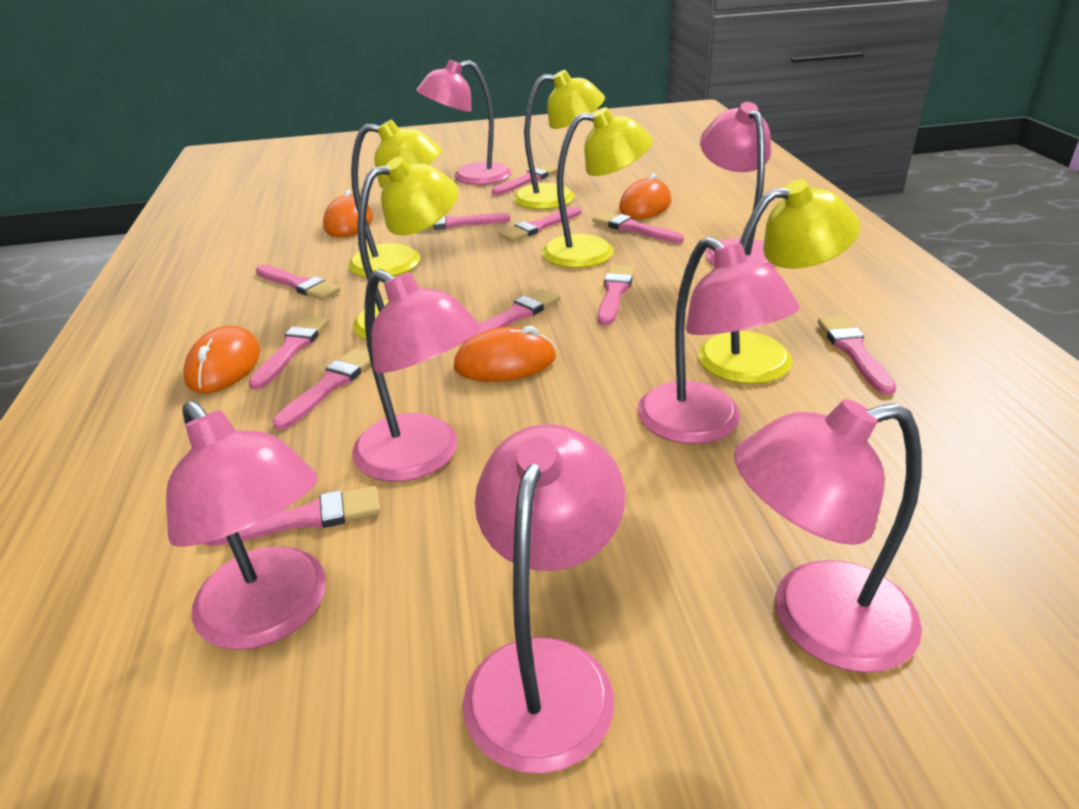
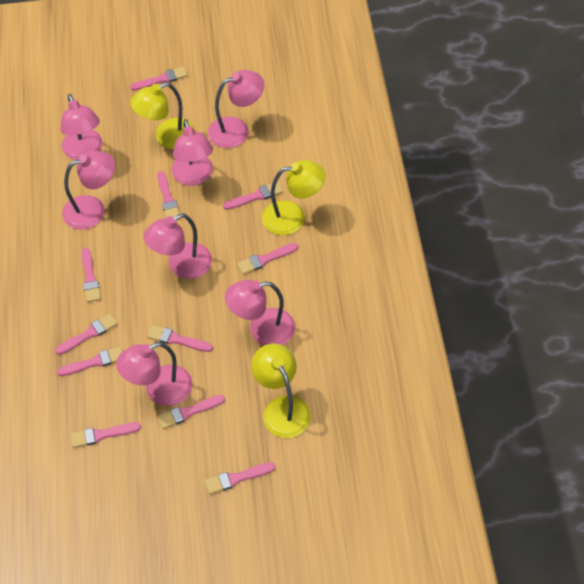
orange mouse: [183,325,260,393] [323,190,373,237] [454,326,556,382] [619,173,671,219] = 4 -> none = 0
yellow lamp: [348,120,442,278] [353,157,458,340] [513,70,605,209] [542,107,653,268] [698,180,860,384] = 5 -> [130,82,196,149] [251,343,311,438] [262,160,325,235] = 3

